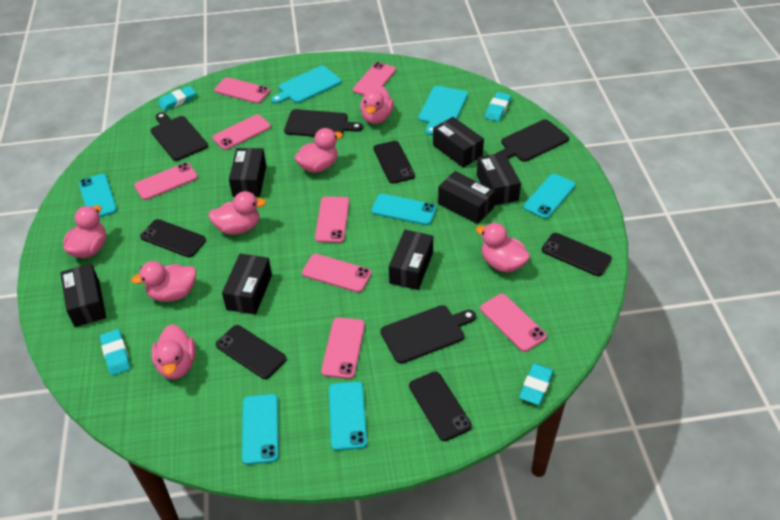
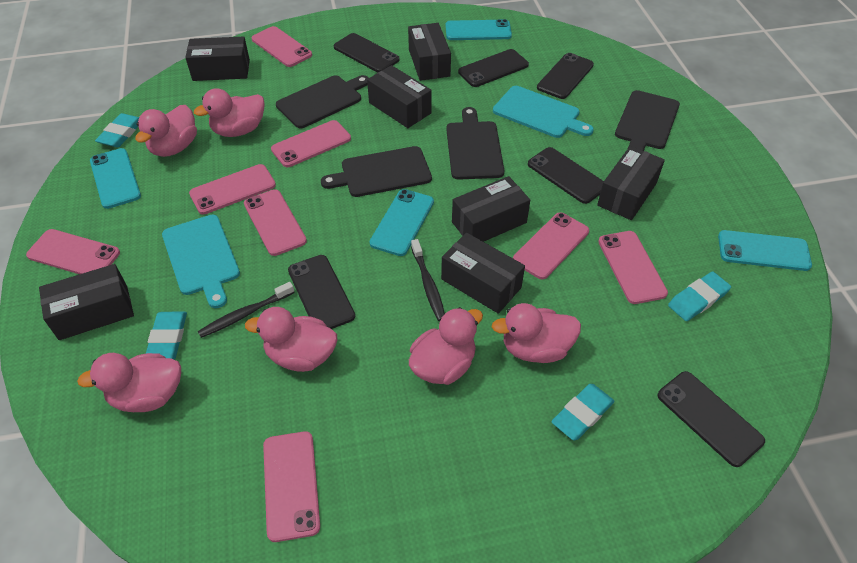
black phone: [140,219,206,257] [216,325,287,379] [373,141,415,184] [409,372,472,441] [542,233,612,276] = 5 -> [288,255,355,329] [334,33,400,72] [458,49,529,87] [528,147,604,204] [537,53,594,99] [658,371,765,467] = 6
black toothbrush: none = 0 -> [197,282,295,338] [411,239,445,321] = 2
pink duck: [63,205,106,258] [131,261,196,302] [151,324,196,379] [208,191,266,235] [294,128,343,173] [360,86,394,124] [476,223,530,273] = 7 -> [77,353,181,412] [135,105,197,157] [194,88,265,137] [245,307,337,372] [409,307,483,385] [492,303,581,363] = 6
turquoise phone: [79,174,117,217] [242,394,279,465] [329,381,367,451] [371,194,437,225] [523,174,576,219] = 5 -> [90,148,141,209] [370,189,434,256] [446,19,512,40] [718,230,812,271] = 4

